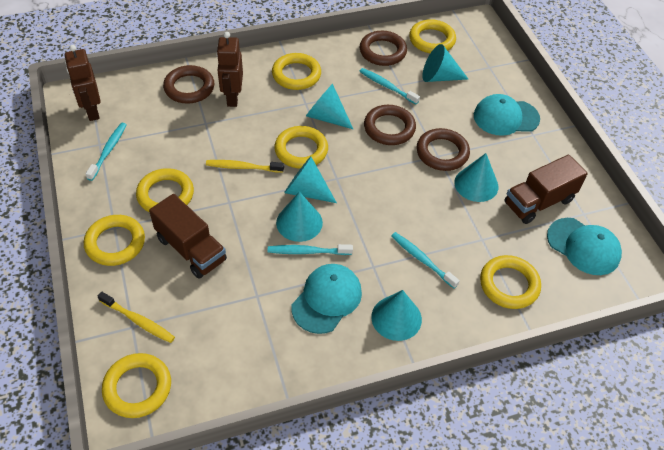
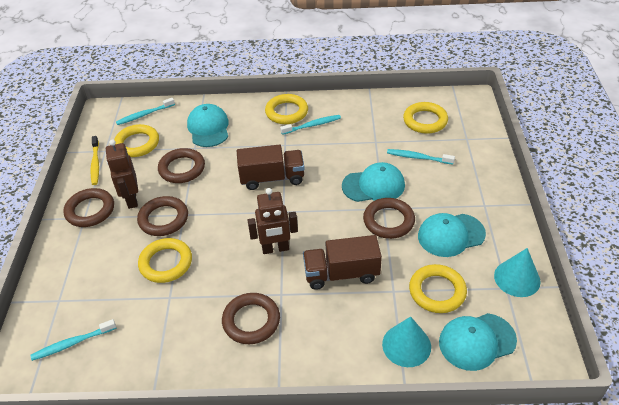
brown ring: [163,65,214,104] [359,31,407,66] [364,105,416,145] [417,128,470,171] = 4 -> [63,188,114,227] [137,196,188,236] [158,148,205,183] [222,293,280,344] [363,198,415,239] = 5
turquoise cap: [292,264,362,334] [474,94,540,136] [547,218,622,275] = 3 -> [187,104,229,147] [342,162,405,202] [418,213,486,257] [439,313,517,371] = 4
turquoise cone: [276,191,323,242] [284,156,337,203] [306,84,353,129] [371,290,422,341] [423,44,469,82] [454,153,498,202] = 6 -> [382,316,431,367] [494,248,541,297] = 2
yellow ring: [84,215,145,266] [102,353,171,418] [136,168,194,213] [272,53,321,90] [274,126,328,168] [409,19,456,53] [480,255,541,309] = 7 -> [114,124,159,157] [138,238,192,283] [265,94,308,124] [403,102,448,134] [409,264,467,313] = 5
yellow toothbrush: [97,292,175,343] [206,160,284,173] = 2 -> [90,136,99,185] = 1

